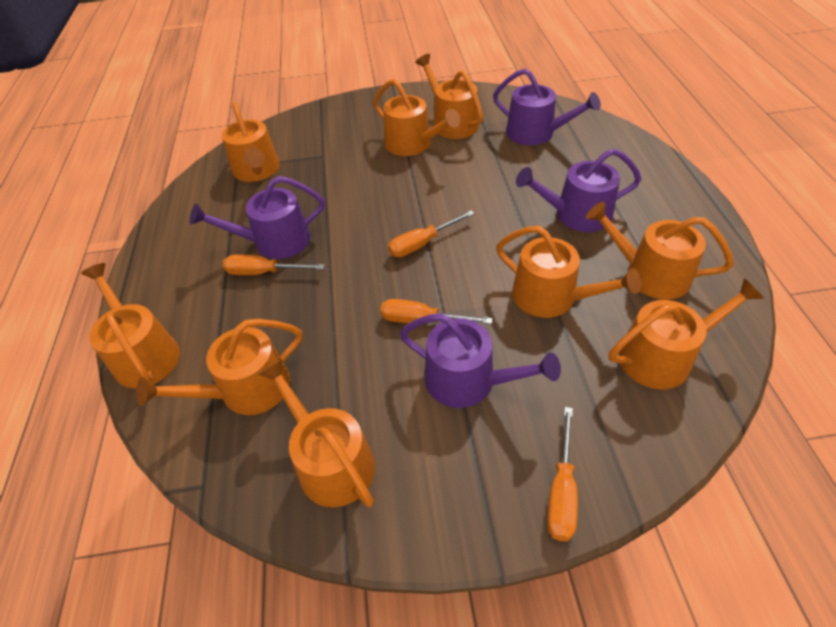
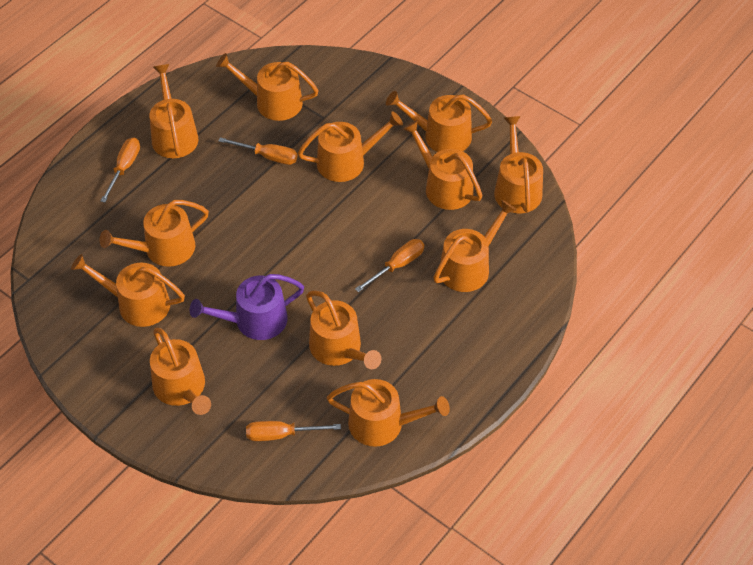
orange watering can: [81,263,180,389] [136,319,302,415] [222,102,280,182] [258,359,375,507] [374,79,460,156] [415,54,483,139] [496,226,641,318] [586,202,734,300] [609,278,764,389] = 9 -> [71,254,185,327] [100,200,209,267] [149,64,198,158] [150,328,211,415] [216,53,319,121] [298,111,403,182] [306,291,381,369] [327,379,450,447] [386,91,492,152] [403,120,482,210] [433,200,517,292] [494,116,543,213] = 12
purple watering can: [190,176,325,259] [400,314,561,408] [493,68,601,145] [516,148,641,232] = 4 -> [190,274,304,340] = 1

